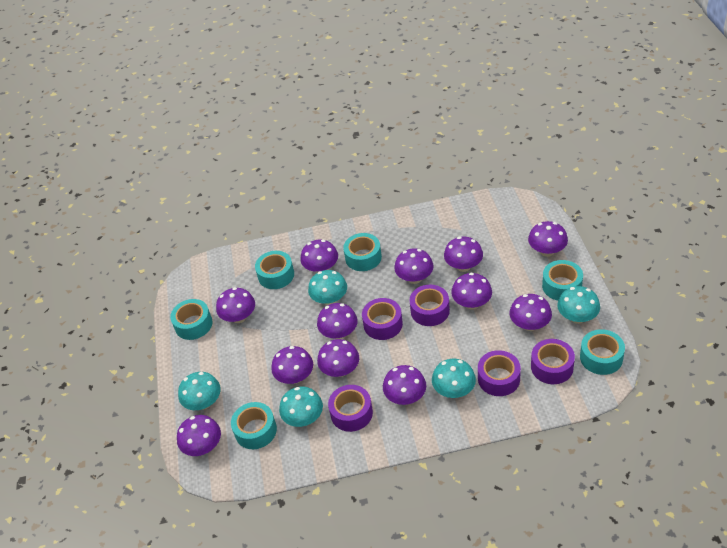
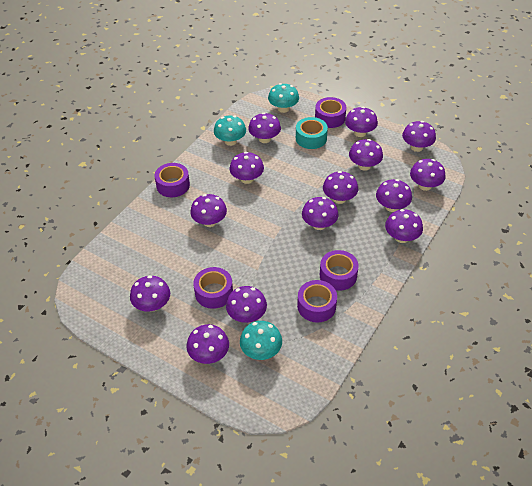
purple mushroom: [177,415,221,456] [216,287,255,323] [271,346,313,384] [300,240,338,273] [317,303,358,339] [317,339,359,377] [383,365,426,405] [394,248,433,284] [444,237,483,272] [451,273,492,309] [510,294,552,331] [528,221,568,257] = 12 -> [130,275,170,312] [187,324,229,364] [190,194,227,227] [226,286,267,323] [230,152,264,184] [248,113,281,143] [302,197,339,230] [323,171,358,204] [345,107,378,137] [349,139,383,171] [376,179,412,212] [385,209,423,243] [402,121,436,152] [410,159,446,191] = 14
turquoise mushroom: [178,372,221,410] [279,387,323,427] [308,270,347,305] [432,359,476,398] [557,286,600,324] = 5 -> [214,115,246,146] [240,321,282,360] [268,83,299,113] = 3
turquoise tape: [170,299,213,340] [231,402,277,449] [255,251,294,289] [343,233,382,271] [542,260,583,301] [580,329,625,375] = 6 -> [296,117,328,149] = 1

